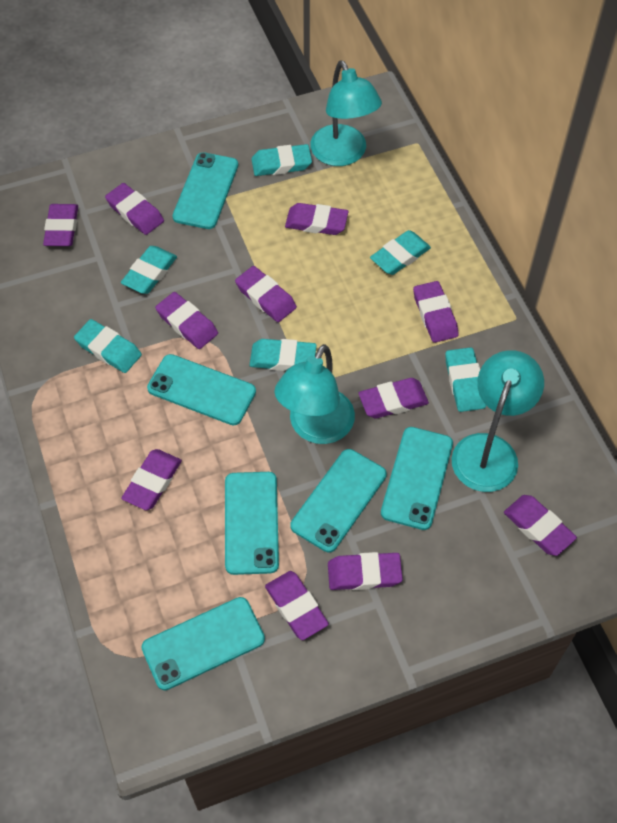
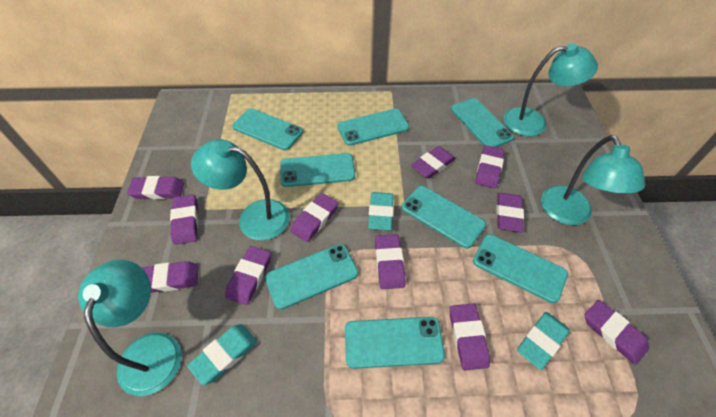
turquoise eraser: [74,319,142,373] [121,246,177,294] [250,339,317,371] [251,144,312,176] [370,230,431,275] [445,347,486,412] = 6 -> [187,324,257,385] [368,192,394,231] [517,312,569,370] = 3
turquoise lamp: [274,344,355,444] [310,60,382,166] [452,350,544,492] = 3 -> [78,260,182,396] [191,139,290,241] [503,43,598,137] [541,135,645,225] = 4
turquoise phone: [141,597,265,691] [147,354,256,426] [173,152,238,229] [225,472,279,575] [290,449,387,552] [381,427,453,530] = 6 -> [232,108,303,150] [265,244,358,310] [280,153,355,187] [338,109,409,146] [345,317,445,369] [402,186,486,248] [451,98,514,147] [473,234,568,303] = 8

